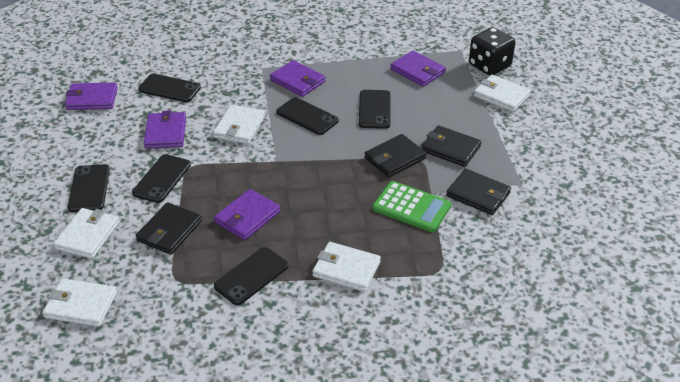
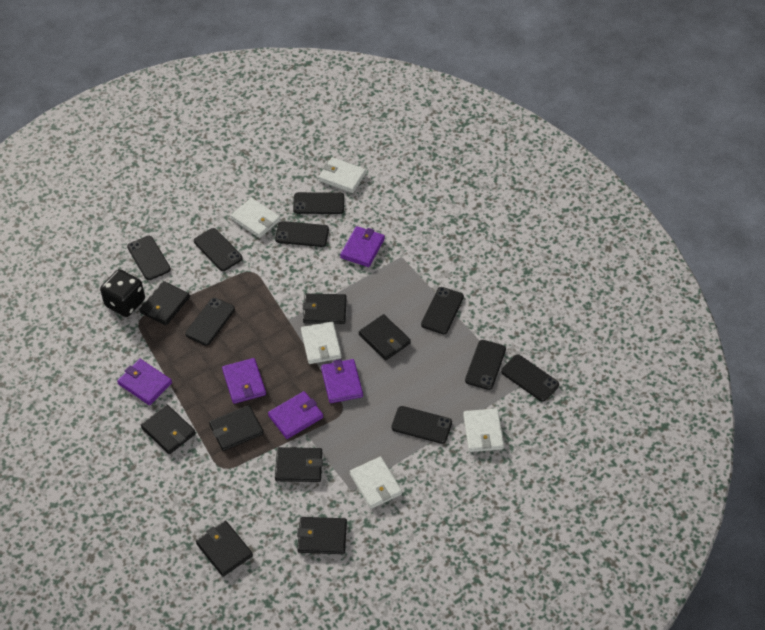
black phone: [68,164,110,212] [132,154,191,203] [138,74,201,102] [214,247,289,305] [276,97,339,135] [359,90,390,129] = 6 -> [127,236,171,280] [185,298,235,346] [194,228,243,271] [275,221,329,247] [293,192,344,214] [391,406,452,444] [421,287,464,334] [465,340,506,390] [501,354,559,401] = 9
black wallet: [135,202,202,255] [364,134,427,178] [421,125,482,167] [446,169,511,215] = 4 -> [139,281,190,325] [141,404,196,454] [196,521,253,577] [209,405,264,451] [275,447,323,482] [297,517,347,554] [302,294,347,324] [359,314,411,360] = 8
green calculator: [372,181,452,232] = 1 -> none = 0

